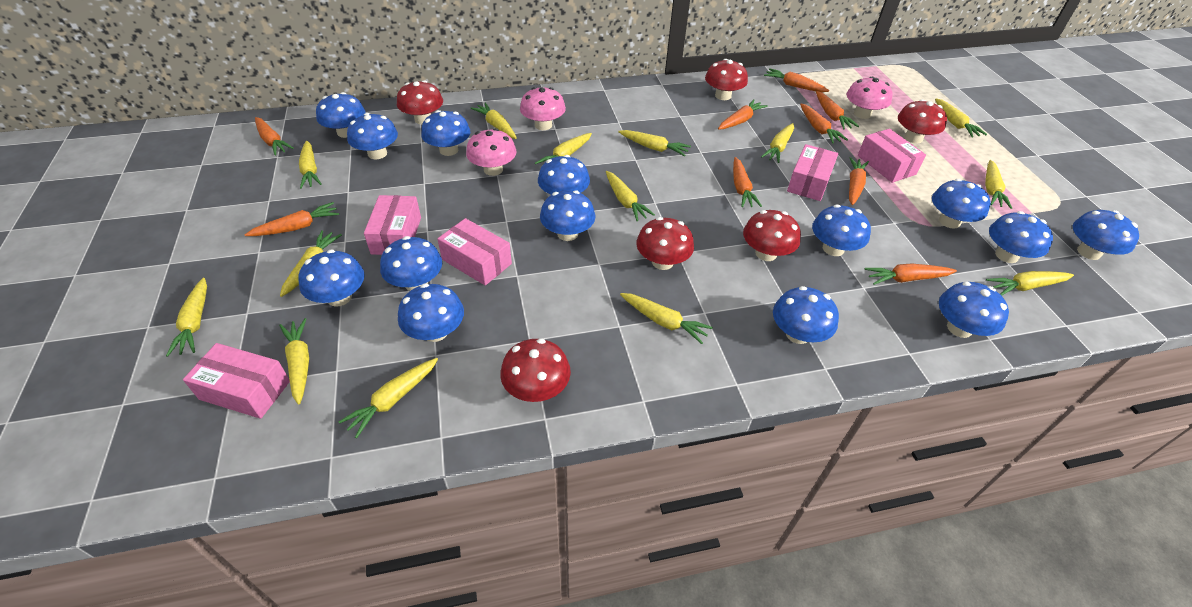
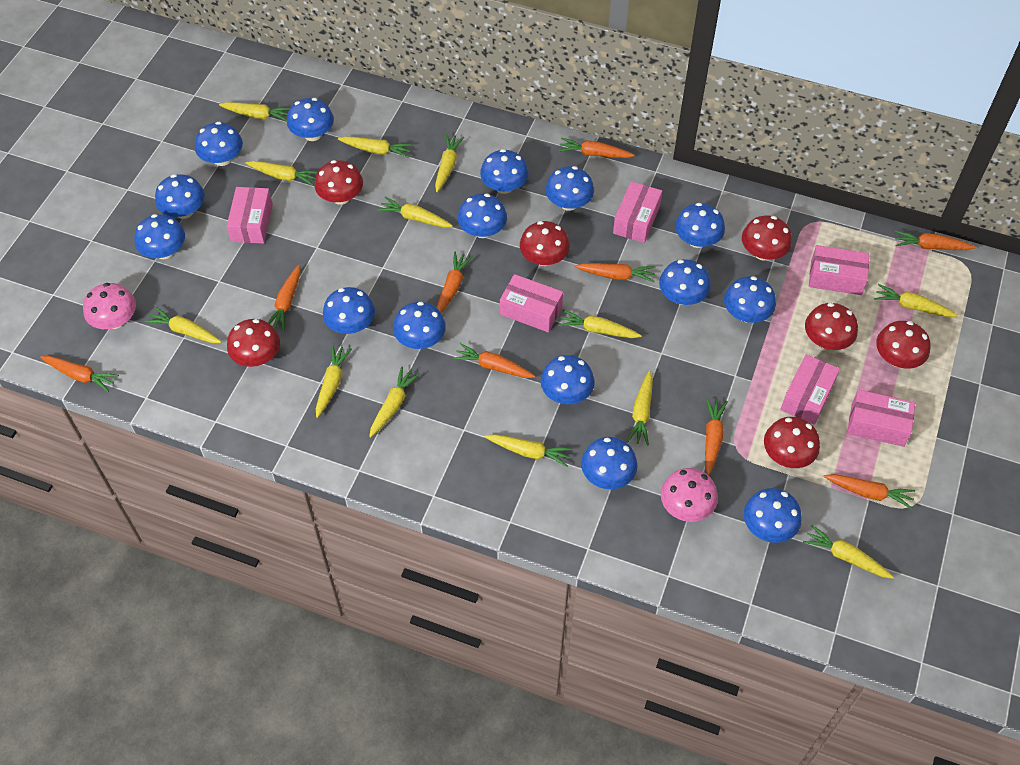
blue mushroom: [298,249,365,307] [316,92,366,138] [347,113,398,159] [380,236,442,291] [398,284,464,342] [421,110,470,156] [538,155,590,195] [540,190,595,241] [773,286,839,344] [812,204,871,256] [932,179,991,229] [939,282,1009,338] [989,211,1053,263] [1073,210,1139,260] = 14 -> [134,214,185,259] [155,174,205,219] [195,122,243,166] [287,98,334,141] [323,287,375,334] [393,302,446,349] [458,194,507,238] [480,149,529,194] [541,355,595,404] [545,166,594,211] [581,437,637,489] [659,259,711,305] [675,203,725,248] [724,276,776,323] [744,488,802,543] = 15
pink box: [183,343,290,419] [364,195,421,255] [437,218,512,286] [787,144,838,201] [858,129,926,183] = 5 -> [227,187,273,244] [500,274,563,332] [613,181,662,243] [781,354,840,425] [809,245,869,295] [847,390,915,447] = 6
pink mushroom: [466,128,517,176] [520,87,566,130] [846,77,892,119] = 3 -> [83,283,136,329] [661,468,718,522] = 2
red mushroom: [397,80,443,124] [500,339,571,402] [636,217,694,270] [705,59,748,100] [743,210,801,261] [898,99,947,144] = 6 -> [227,319,280,367] [314,160,363,205] [520,221,570,266] [742,215,792,261] [764,417,820,468] [805,303,858,350] [876,321,930,369] = 7
yellow carrot: [166,278,207,357] [279,318,309,405] [280,230,342,297] [299,141,322,189] [339,358,438,438] [471,103,517,139] [535,133,592,167] [606,171,655,221] [618,130,691,156] [620,293,713,344] [761,123,794,163] [935,98,987,138] [985,160,1012,209] [986,271,1074,296] = 14 -> [145,307,222,343] [219,102,290,121] [245,161,318,186] [316,345,352,418] [338,136,413,158] [369,366,420,438] [377,197,453,228] [435,134,464,192] [485,434,572,467] [558,310,642,338] [627,371,653,446] [803,525,894,579] [874,284,958,317] = 13

